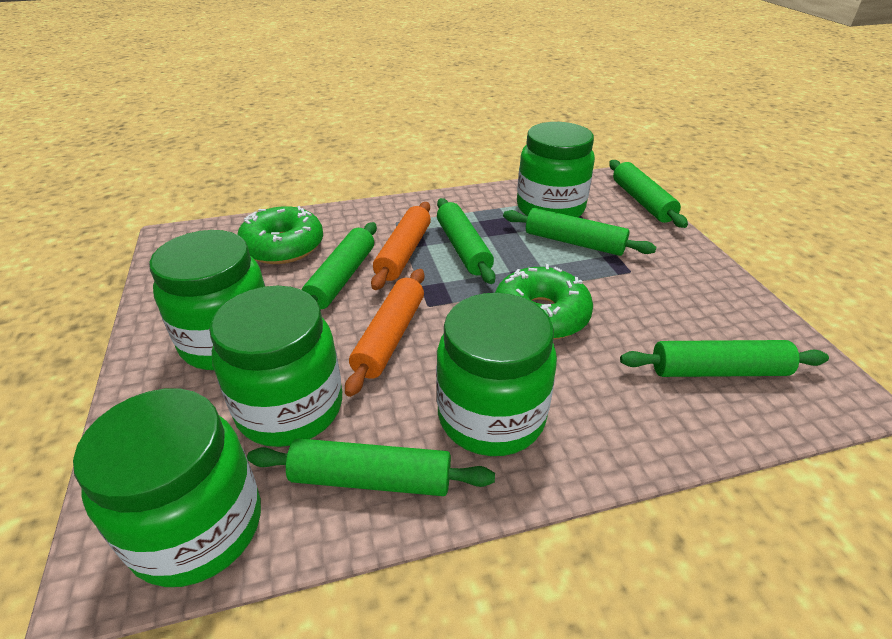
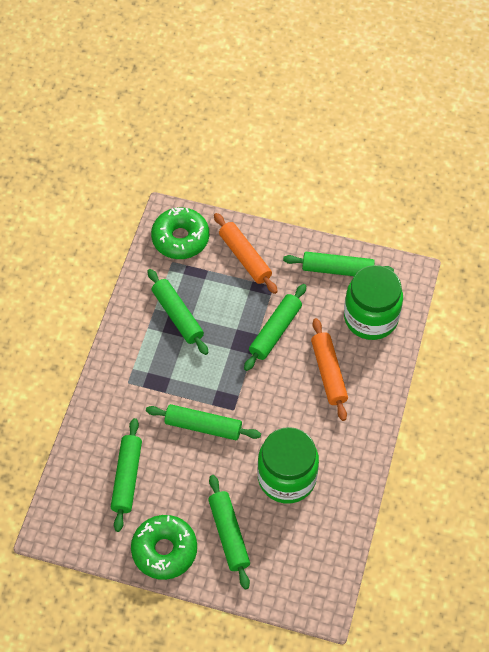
green jar: [73,388,261,587] [149,230,266,370] [209,286,342,447] [436,293,557,456] [517,122,595,217] = 5 -> [257,427,319,504] [344,265,403,340] = 2

